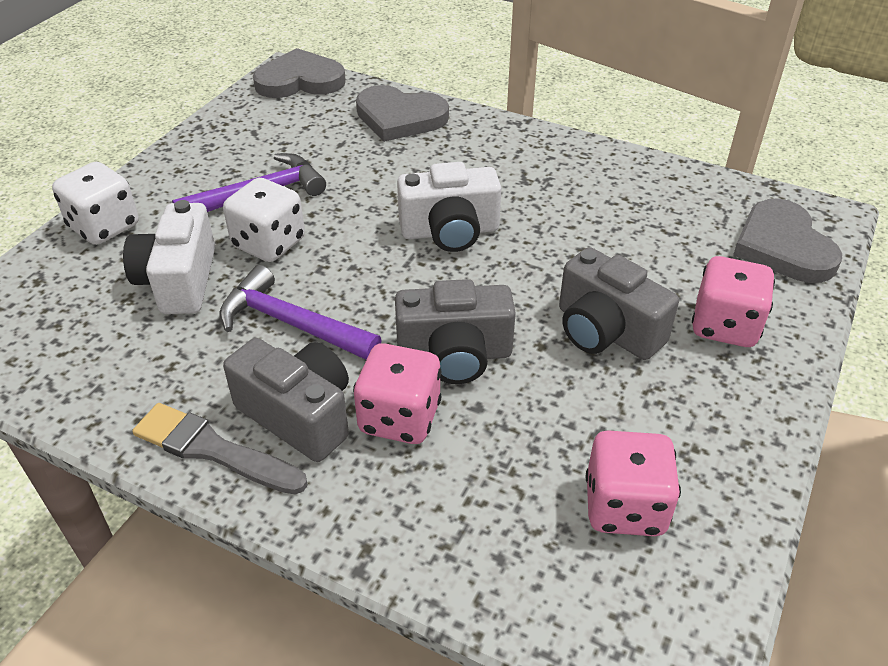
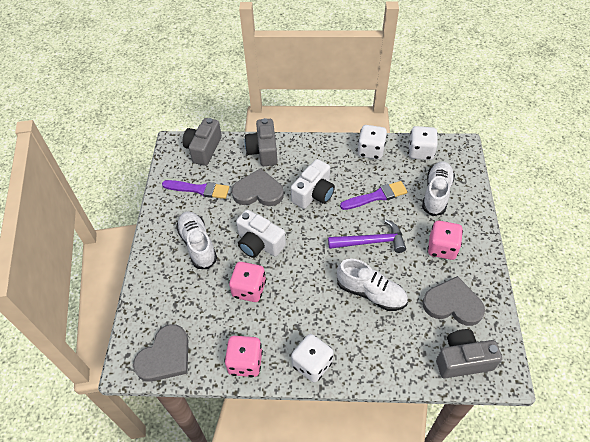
grey brush: [132,403,308,495] = 1 -> none = 0
purple brush: none = 0 -> [162,180,229,199] [340,181,407,210] = 2
purple hammer: [172,153,326,212] [219,265,382,360] = 2 -> [328,220,406,253] = 1
white dice: [52,162,139,245] [223,178,305,262] = 2 -> [291,334,334,382] [357,125,387,159] [408,126,438,160] = 3
white shoe: none = 0 -> [176,211,217,269] [337,259,408,311] [422,161,455,216] = 3

